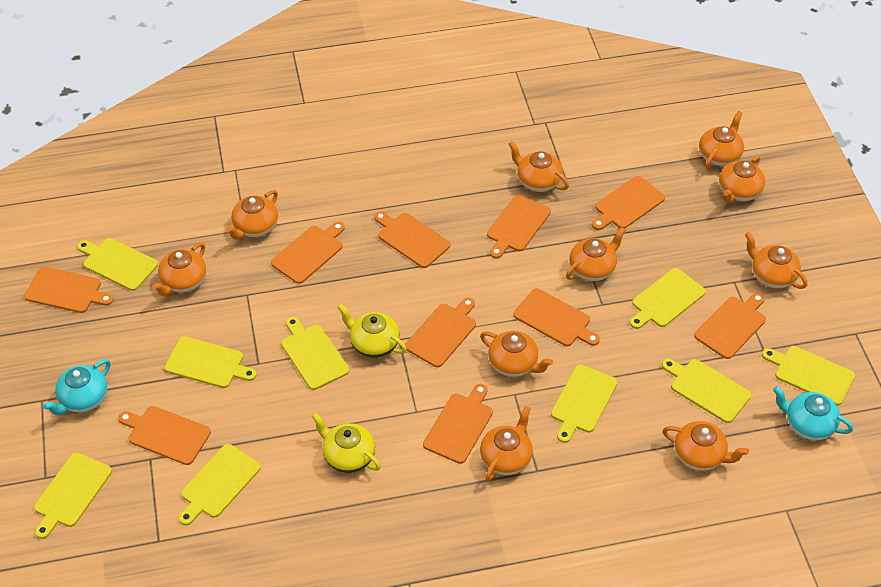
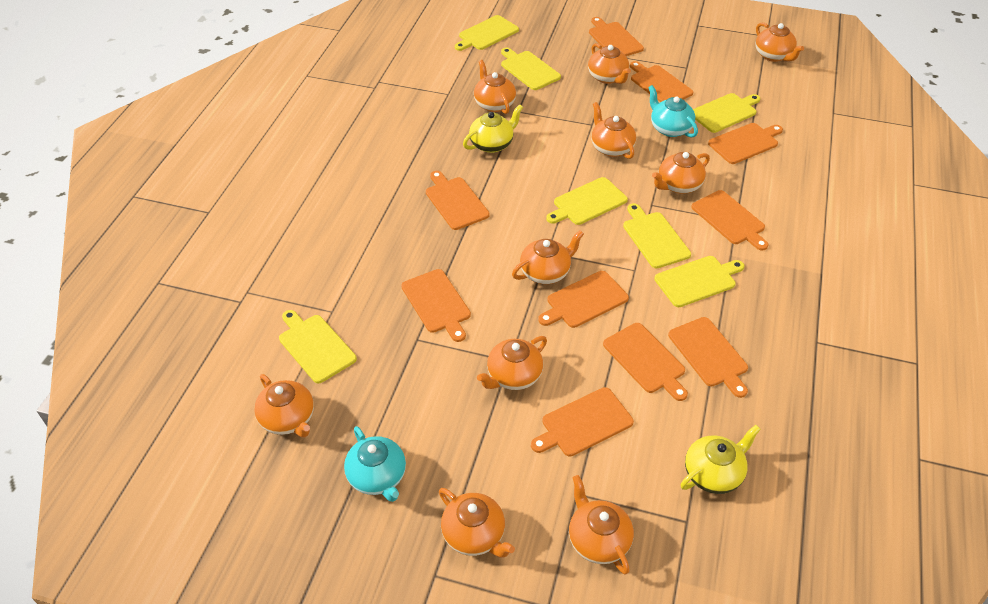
yellow cutting board: [34,452,112,539] [77,238,158,291] [164,336,257,388] [179,444,261,525] [281,317,349,390] [551,364,618,443] [630,268,706,329] [662,359,751,423] [762,346,855,405] = 9 -> [279,310,357,383] [455,15,519,51] [501,48,561,90] [546,177,628,225] [623,203,691,269] [654,256,744,307] [693,93,760,133] = 7

